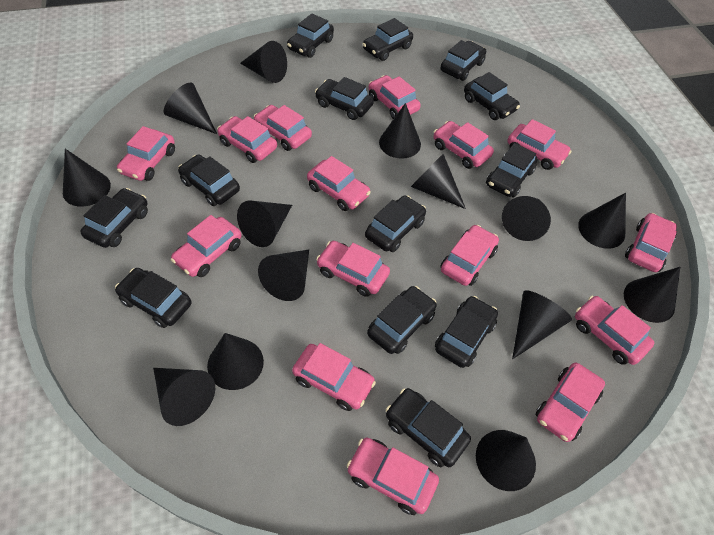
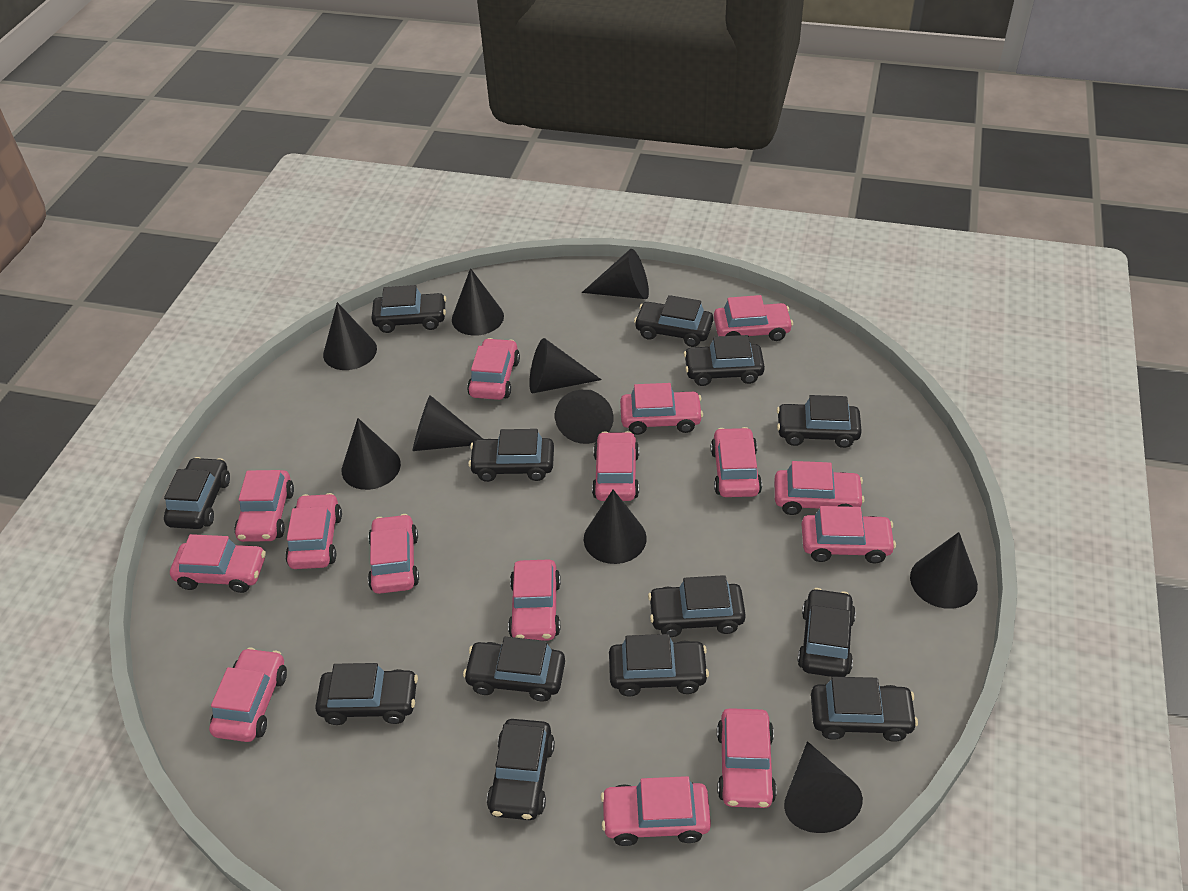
black cone: [63,149,111,207] [153,368,215,426] [164,83,217,134] [207,333,264,390] [237,200,292,247] [240,41,287,83] [258,250,309,301] [379,103,421,159] [411,154,466,209] [476,430,536,491] [502,196,551,241] [512,290,572,359] [578,193,626,249] [624,267,680,323] = 14 -> [323,302,377,370] [342,418,401,490] [413,395,483,451] [452,268,504,336] [529,338,602,394] [555,390,613,444] [582,249,649,299] [584,489,647,564] [784,741,863,833] [910,532,978,609] = 10

